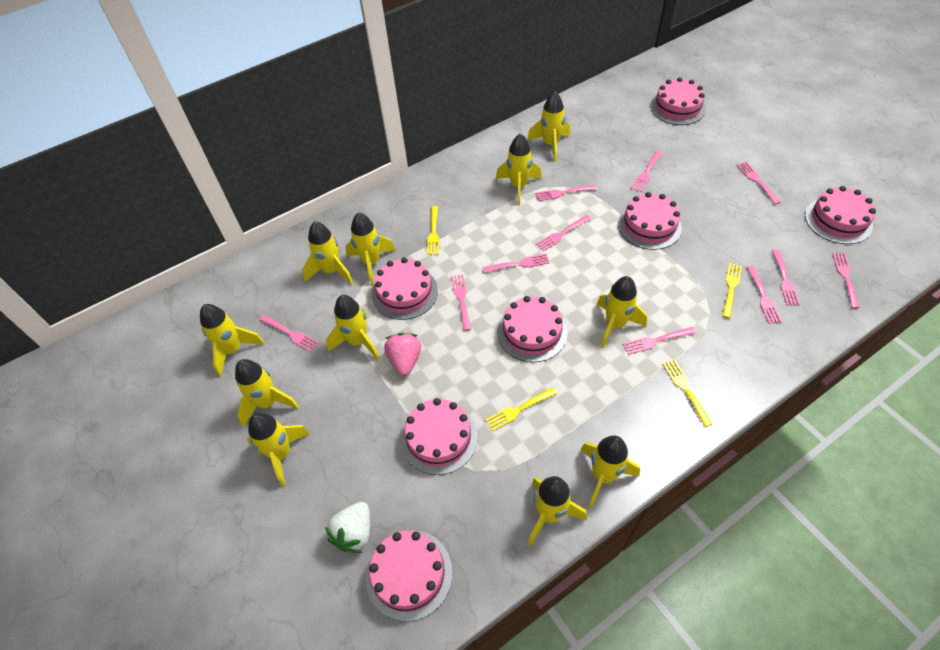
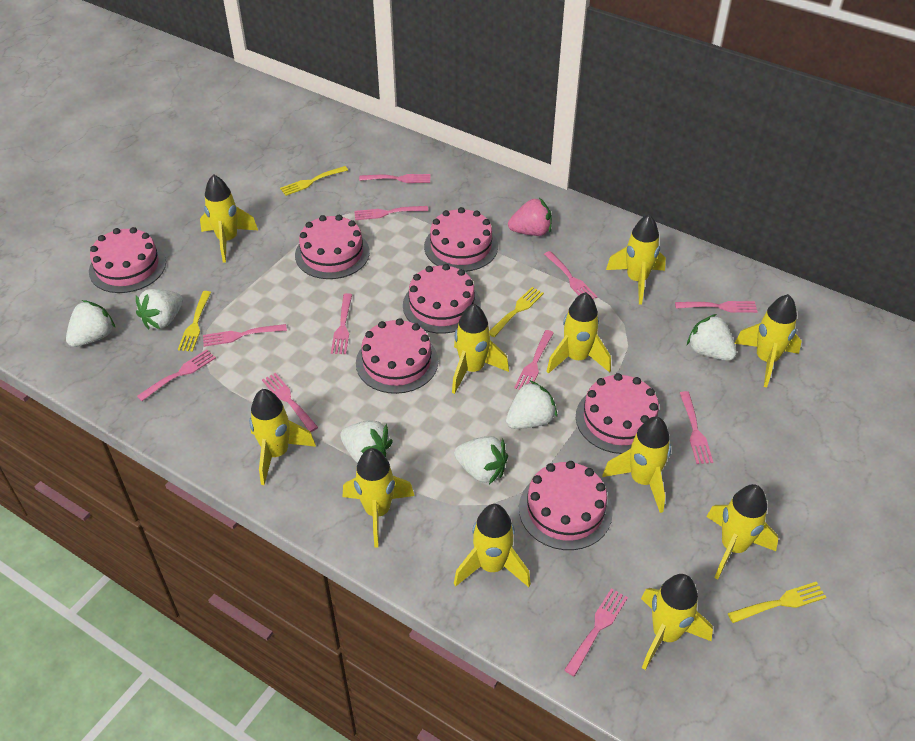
white strawberry: [325,502,370,553] = 1 -> [66,300,116,347] [136,289,183,329] [340,421,393,463] [454,436,508,484] [506,381,557,429] [687,314,737,361] = 6

